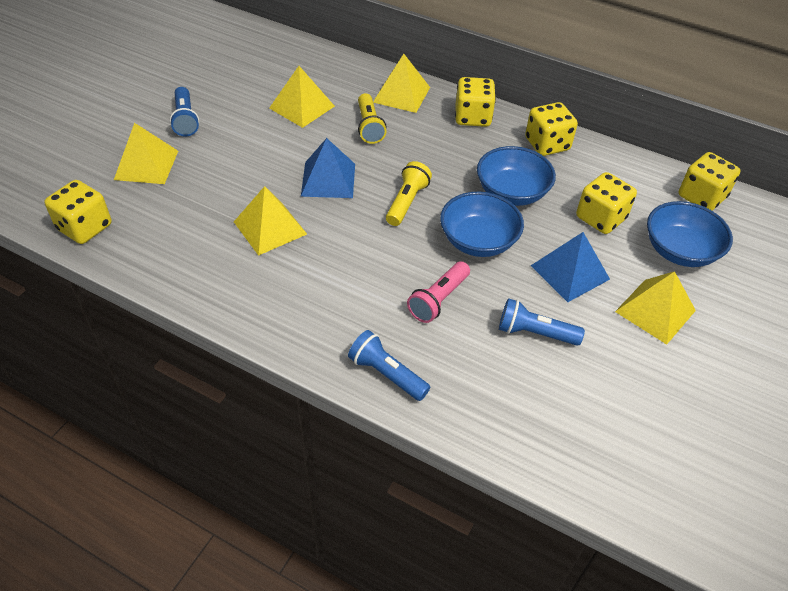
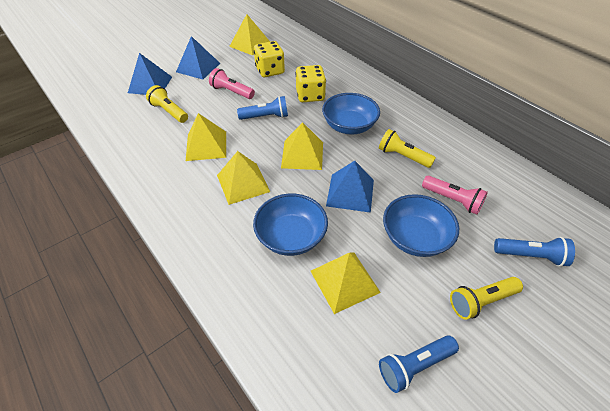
blue pyramid: [301,138,355,198] [531,232,610,302] = 2 -> [128,53,172,95] [176,36,220,80] [326,161,374,213] = 3
pink flashlight: [407,261,470,323] = 1 -> [209,68,255,99] [422,176,488,215] = 2
yellow dice: [44,180,112,244] [455,77,496,127] [525,102,578,156] [576,172,637,234] [679,152,741,211] = 5 -> [254,41,285,77] [295,65,326,102] = 2
yellow flashlight: [358,93,387,144] [386,161,432,226] = 2 -> [146,85,188,123] [379,129,436,168] [450,277,523,320] = 3

